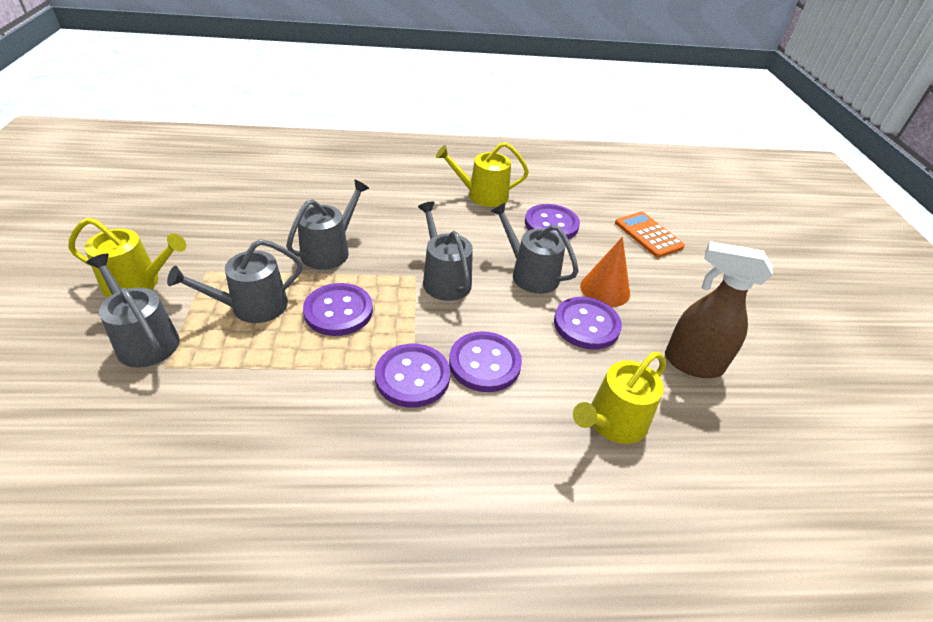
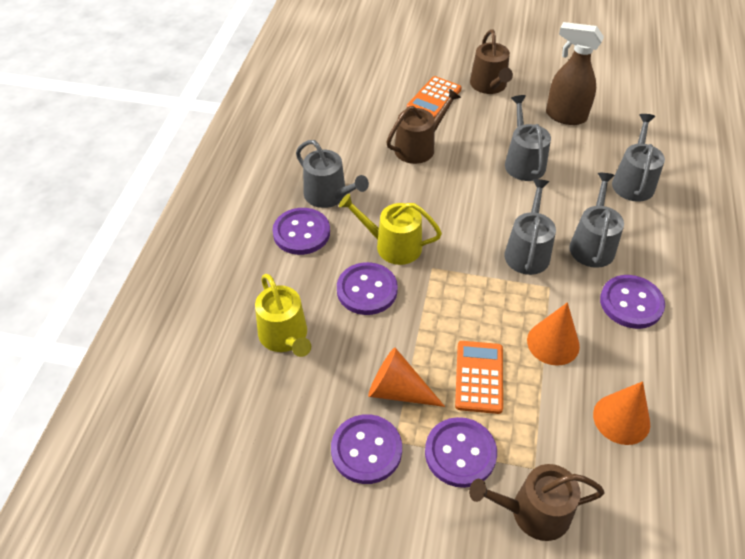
brown watering can: none = 0 -> [386,88,461,164] [469,464,605,541] [470,29,513,94] = 3
orange calculator: [615,212,685,258] = 1 -> [407,76,462,118] [455,341,503,414] = 2
orange cone: [580,237,630,307] = 1 -> [368,348,445,407] [527,302,580,366] [593,381,650,445] = 3
yellow watering can: [68,218,186,297] [436,142,529,207] [573,352,666,444] = 3 -> [255,274,311,357] [339,194,442,265] = 2

